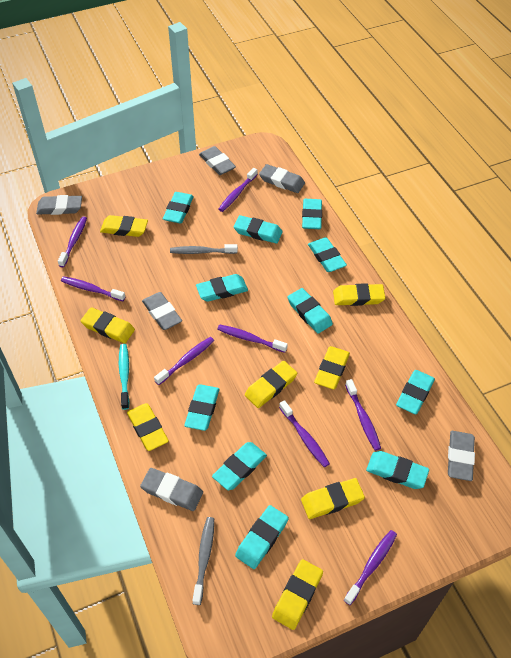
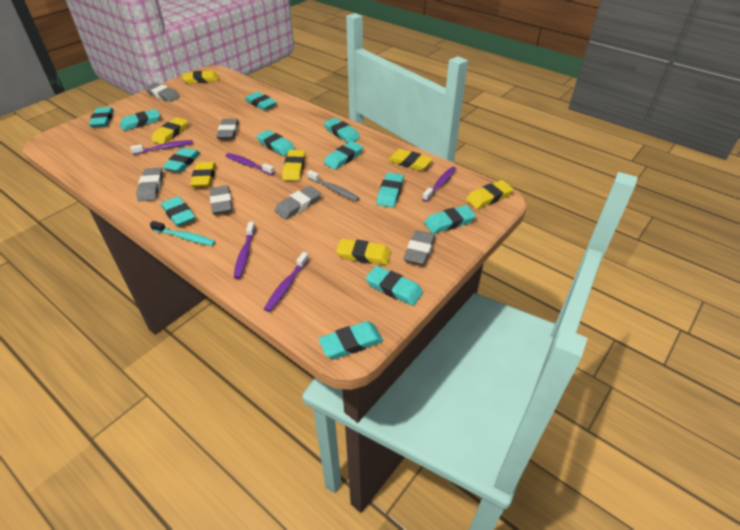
grey toothbrush: [170,244,238,254] [192,517,214,605] = 2 -> [307,170,359,201] = 1
purple toothbrush: [58,216,87,267] [61,276,125,301] [154,337,214,385] [217,325,288,353] [218,168,258,212] [279,400,330,467] [344,530,397,605] [345,379,381,451] = 8 -> [130,140,193,155] [225,153,275,175] [234,222,256,279] [264,252,309,312] [422,167,456,202] = 5
turquoise eraser: [163,192,194,223] [184,384,219,431] [196,274,248,302] [212,442,267,490] [234,215,283,243] [235,505,289,569] [288,288,333,333] [302,199,322,229] [308,237,347,272] [366,451,429,489] [396,370,435,414] = 11 -> [89,107,114,127] [120,109,160,131] [161,196,195,227] [162,148,200,173] [245,92,277,110] [257,130,295,156] [318,321,383,359] [324,118,360,143] [324,141,363,170] [366,266,423,306] [376,173,404,208] [424,205,476,234] = 12
yellow eraser: [81,307,135,343] [100,215,148,237] [127,403,169,451] [245,361,297,408] [272,559,323,630] [301,478,365,519] [314,346,350,389] [333,283,385,306] = 8 -> [151,117,188,144] [182,70,219,84] [190,162,216,187] [282,150,305,181] [336,239,391,265] [388,149,432,171] [466,180,513,209] = 7

